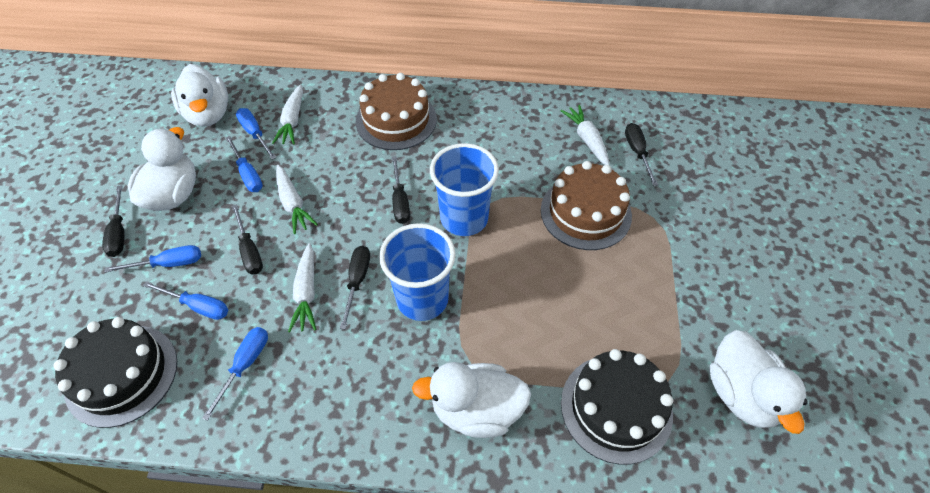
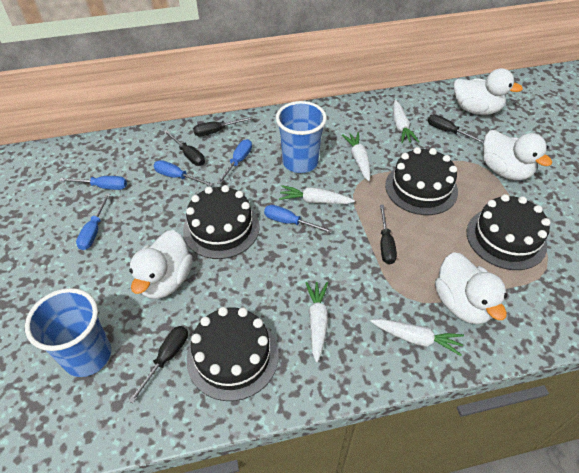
black cake: [53,317,177,428] [561,349,673,465] = 2 -> [183,185,260,259] [187,307,279,401] [385,147,458,215] [467,194,550,270] = 4
brown cake: [356,73,437,150] [541,161,632,250] = 2 -> none = 0
white carrot: [272,85,303,145] [276,165,318,234] [288,243,317,333] [561,105,610,166] = 4 -> [279,185,355,204] [305,282,328,363] [342,132,370,181] [370,319,464,356] [393,100,419,143] = 5

